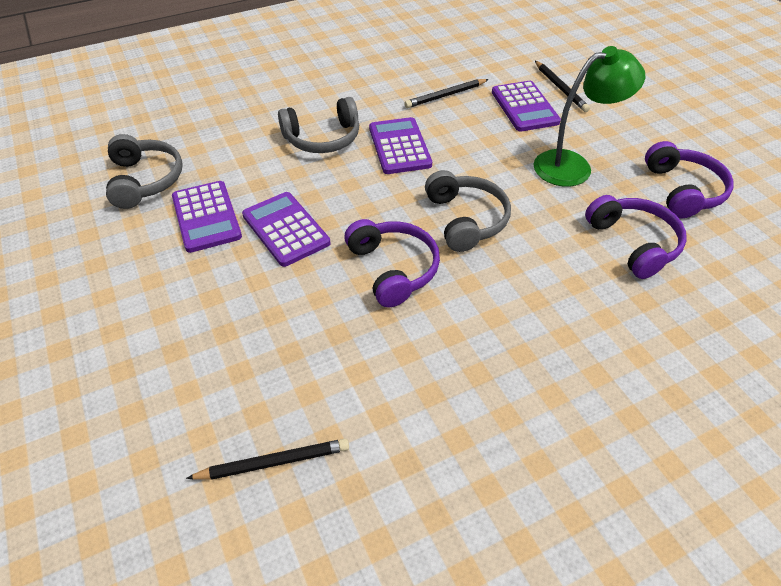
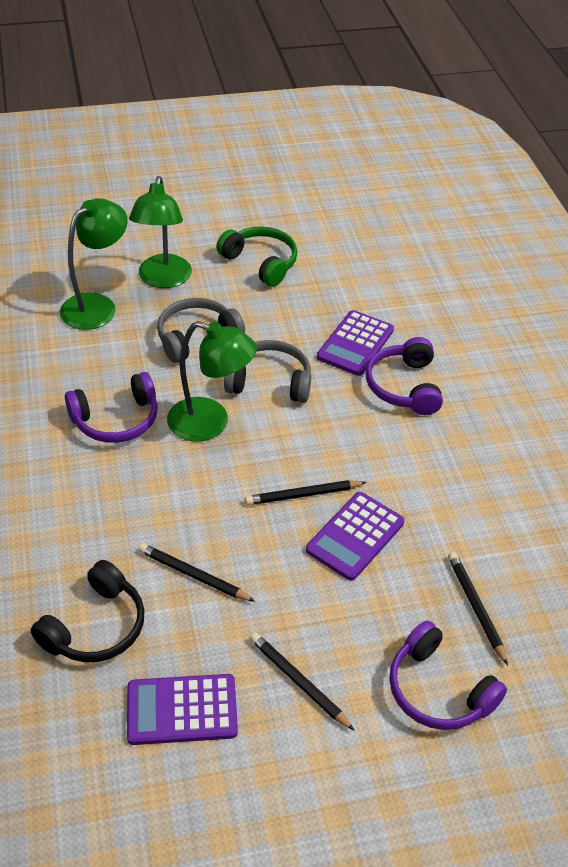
black headphones: none = 0 -> [31,560,145,662] = 1
black pencil: [186,439,349,480] [404,79,489,108] [535,61,590,112] = 3 -> [138,543,255,602] [245,480,367,505] [250,633,355,731] [448,552,508,665] = 4
green headphones: none = 0 -> [216,226,297,287] = 1
green lamp: [534,46,645,187] = 1 -> [60,198,128,330] [129,176,192,288] [167,321,257,441] = 3
grey headphones: [106,134,183,209] [278,97,359,153] [425,170,511,252] = 3 -> [157,298,245,363] [224,340,311,403] = 2
purple calculator: [172,181,242,253] [242,192,330,267] [369,117,432,174] [492,81,561,132] = 4 -> [127,674,238,745] [306,492,405,581] [317,310,394,376] = 3

